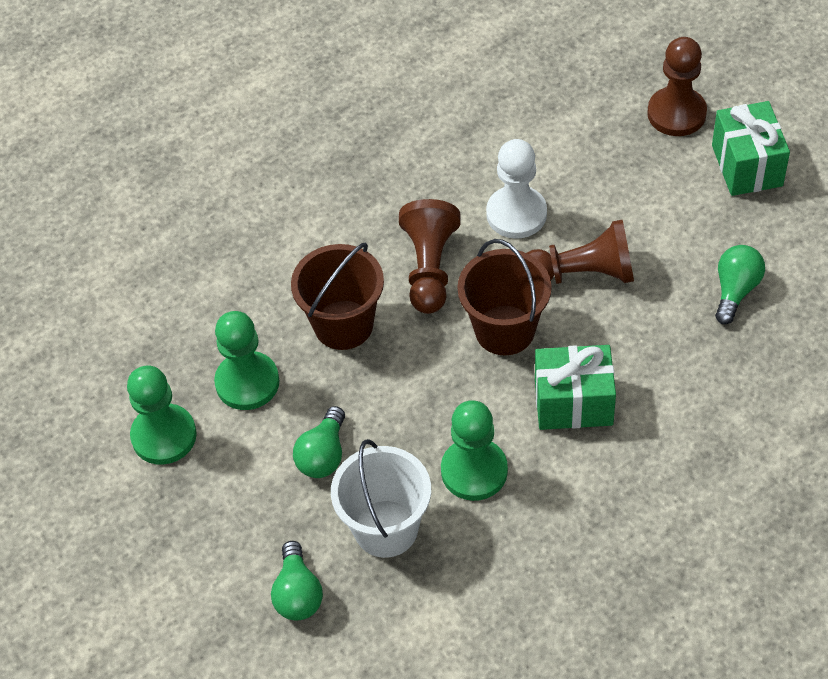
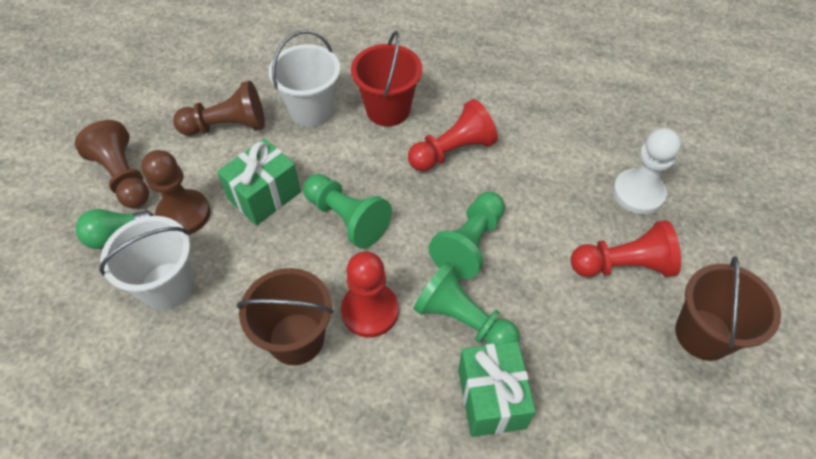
green light bulb: [271,541,323,620] [293,406,345,478] [715,245,765,324] = 3 -> [75,209,154,249] = 1
red bucket: none = 0 -> [351,31,422,126] = 1
red pawn: none = 0 -> [341,251,399,338] [408,99,498,171] [571,220,681,277] = 3
white bucket: [331,439,431,558] = 1 -> [99,216,195,310] [269,30,340,127] = 2

